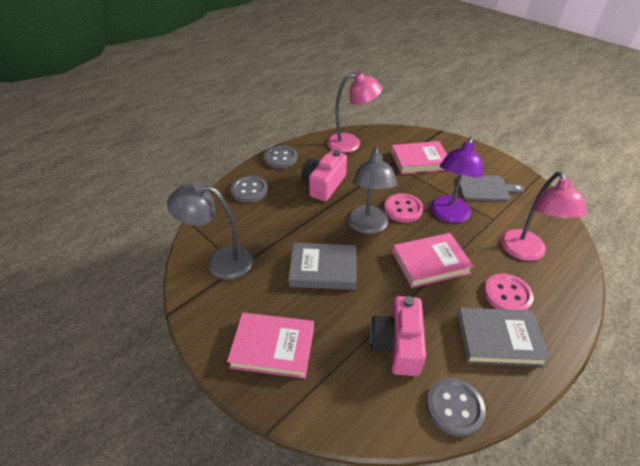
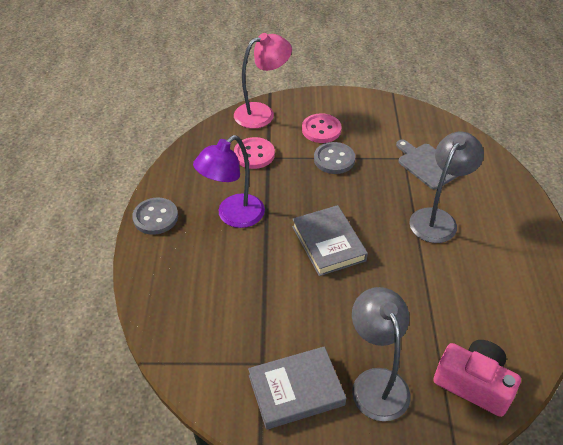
grey button: [231,176,268,203] [264,145,297,169] [426,378,486,437] = 3 -> [132,197,178,235] [314,142,355,174] = 2
pink book: [227,313,314,378] [391,141,447,174] [392,233,474,288] = 3 -> none = 0
pink camera: [301,150,347,201] [370,296,426,376] = 2 -> [433,340,521,417] = 1
pink lamp: [327,72,383,153] [500,172,587,261] = 2 -> [234,33,292,129] = 1

